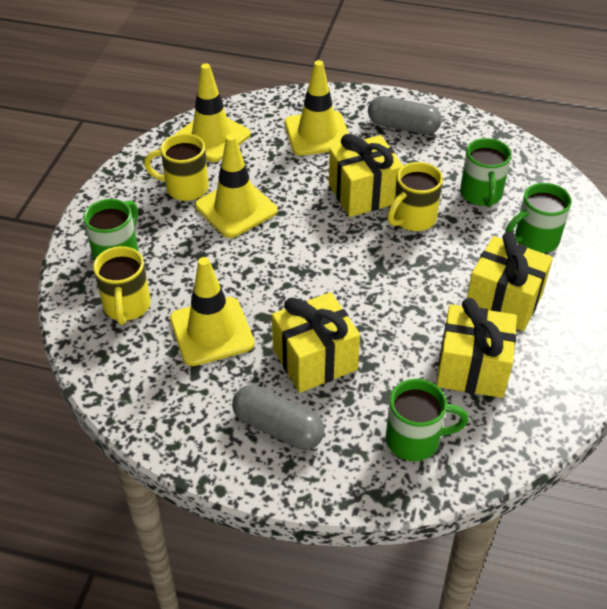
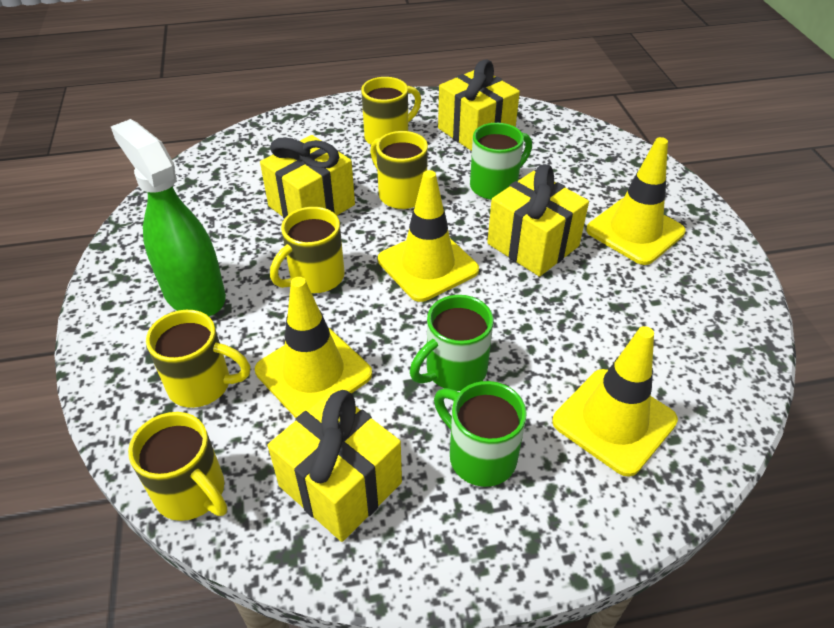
green mug: [83,199,139,261] [386,379,469,461] [460,138,511,207] [505,183,572,253] = 4 -> [410,295,493,391] [434,381,527,487] [470,123,532,200] = 3
green spray bottle: none = 0 -> [111,119,226,316] = 1
grey capsule: [232,385,324,450] [368,96,442,135] = 2 -> none = 0
yellow mug: [93,246,151,325] [144,133,209,201] [387,162,443,231] = 3 -> [128,412,227,521] [146,310,251,408] [270,207,345,293] [361,77,421,145] [370,131,428,209] = 5

